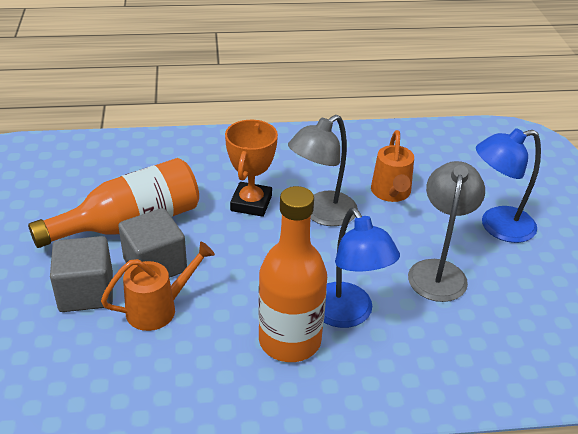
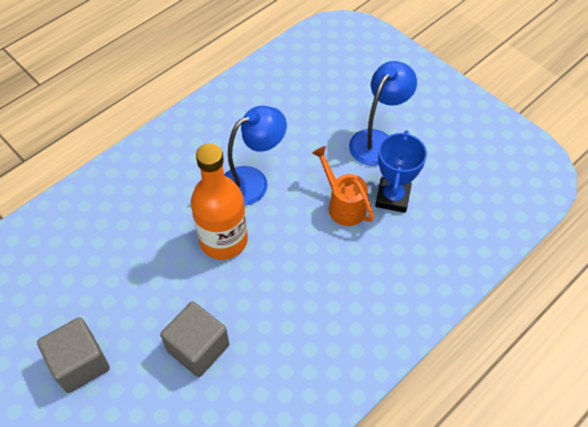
blue trophy: none = 0 -> [375,130,427,213] = 1
grey lamp: [288,115,358,226] [408,161,485,302] = 2 -> none = 0
orange bottle: [28,158,199,248] [258,186,327,362] = 2 -> [191,143,248,260] = 1
orange trophy: [225,120,278,217] = 1 -> none = 0
orange watering can: [101,242,215,331] [371,130,414,202] = 2 -> [312,146,374,226] = 1

